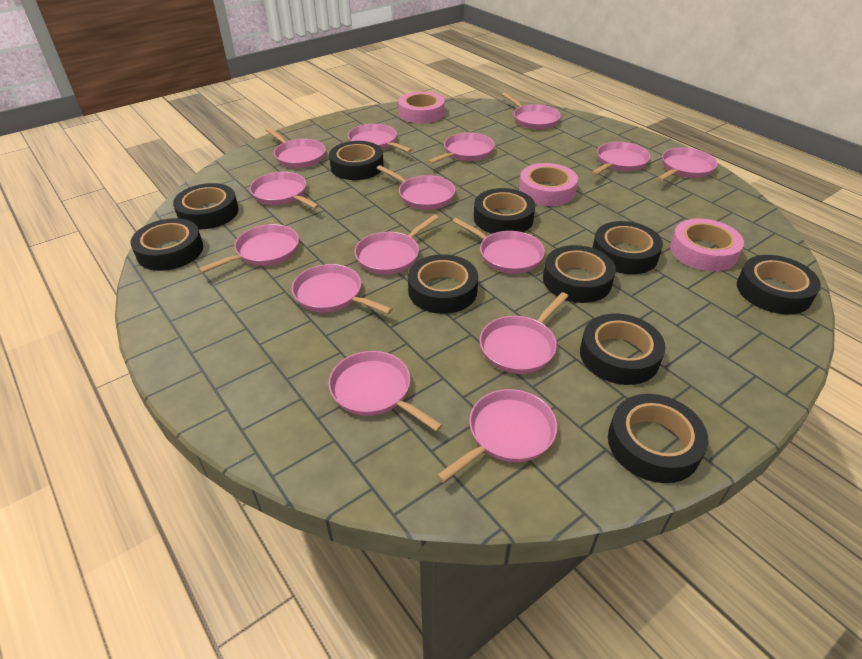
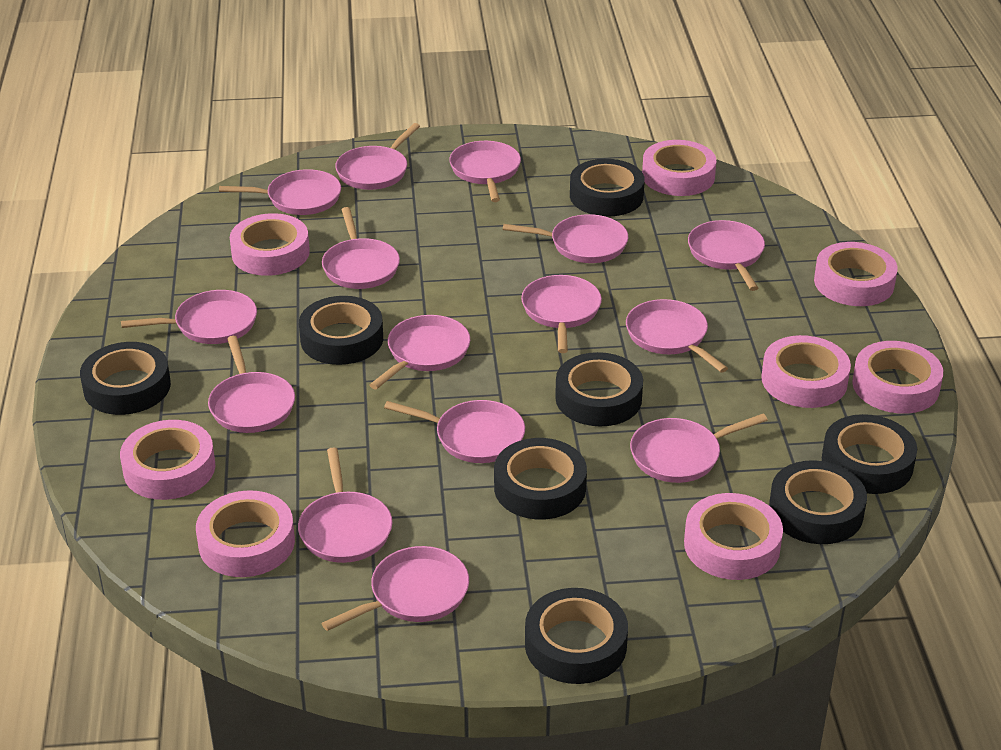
black tape: [131,218,203,271] [173,183,239,229] [329,141,384,180] [408,254,478,314] [474,188,535,234] [543,245,616,303] [580,314,665,385] [592,221,663,274] [608,394,708,483] [737,255,821,314] = 10 -> [80,342,171,415] [299,296,383,365] [494,438,587,519] [525,588,628,684] [555,352,643,426] [570,159,645,216] [769,460,867,544] [822,414,917,494] = 8
pink tape: [398,91,445,123] [519,163,578,206] [670,218,744,271] = 3 -> [120,420,215,500] [196,490,295,577] [230,213,310,276] [642,140,716,196] [684,493,783,580] [761,335,851,408] [814,242,898,306] [852,341,943,414] = 8

